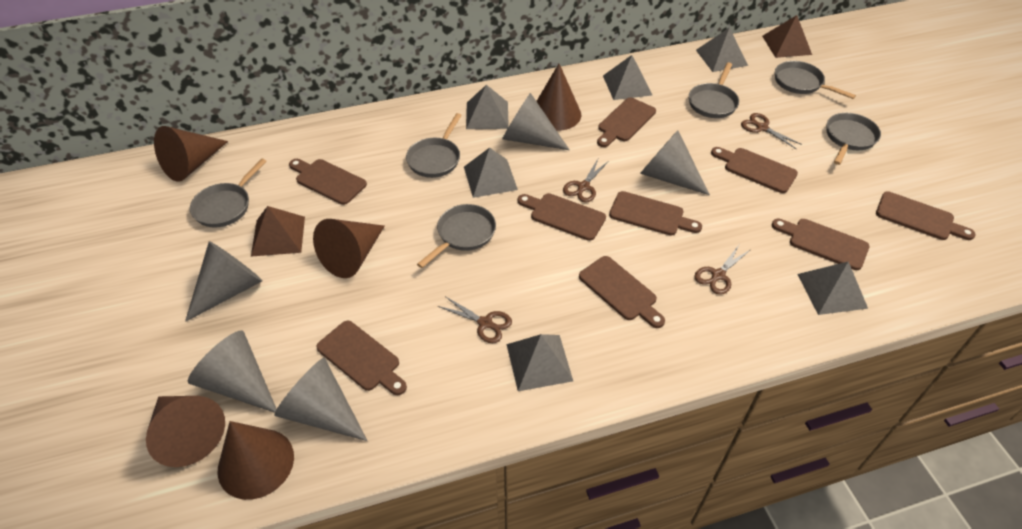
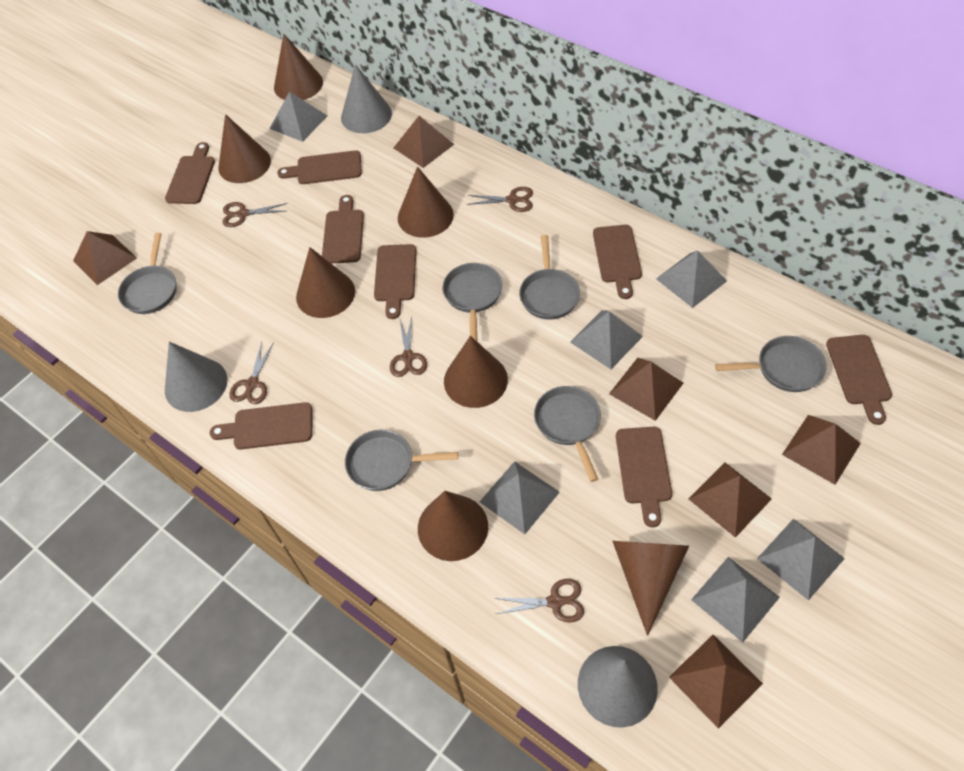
brown cone: [146,396,225,467] [154,126,228,182] [218,421,294,500] [313,219,385,278] [536,64,581,131] = 5 -> [218,114,271,183] [274,34,323,100] [296,247,355,318] [398,166,454,238] [418,491,488,561] [444,336,508,408] [612,541,689,636] = 7
brown cutting board: [289,159,367,205] [316,321,407,395] [517,193,606,241] [579,256,665,328] [597,97,656,147] [609,191,702,236] [711,147,798,193] [772,219,870,270] [876,191,976,240] = 9 -> [165,142,215,204] [210,402,312,449] [277,150,362,184] [322,195,364,263] [374,244,416,319] [593,225,642,299] [616,427,672,527] [826,335,892,425] = 8
brown pyramid: [251,206,305,257] [762,15,812,58] = 2 -> [73,231,137,285] [394,116,454,168] [609,358,683,421] [669,635,763,729] [689,463,772,538] [782,415,861,485] = 6
brown scissors: [438,296,512,343] [563,159,609,203] [695,245,750,295] [741,113,802,149] = 4 -> [222,202,287,227] [229,342,274,404] [390,317,427,377] [467,187,533,212] [494,579,584,623] = 5
grey cone: [185,241,262,322] [188,330,276,413] [274,358,368,441] [502,93,569,150] [640,130,710,195] = 5 -> [165,342,227,412] [341,64,392,133] [578,646,658,728] = 3

